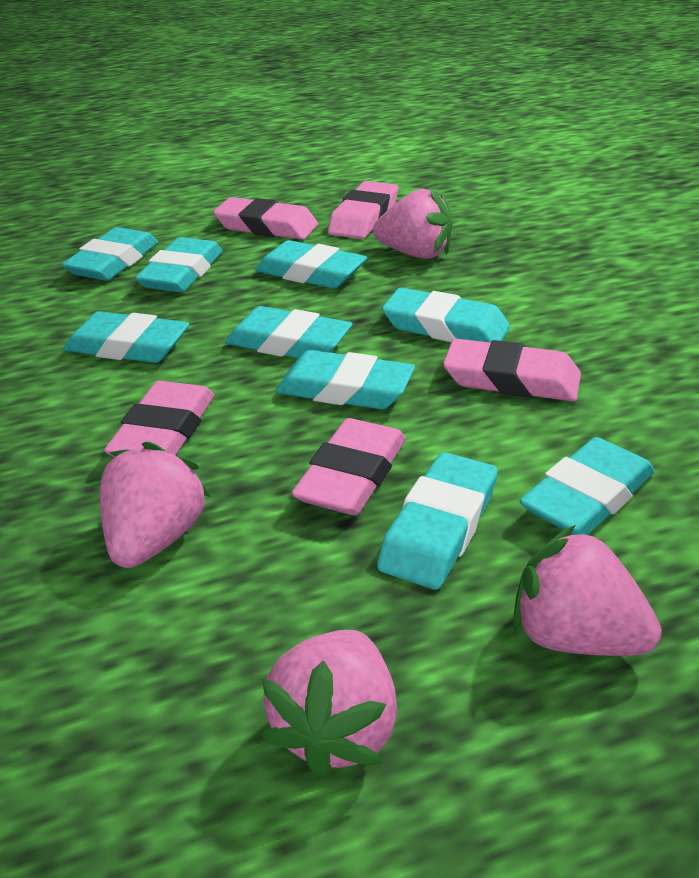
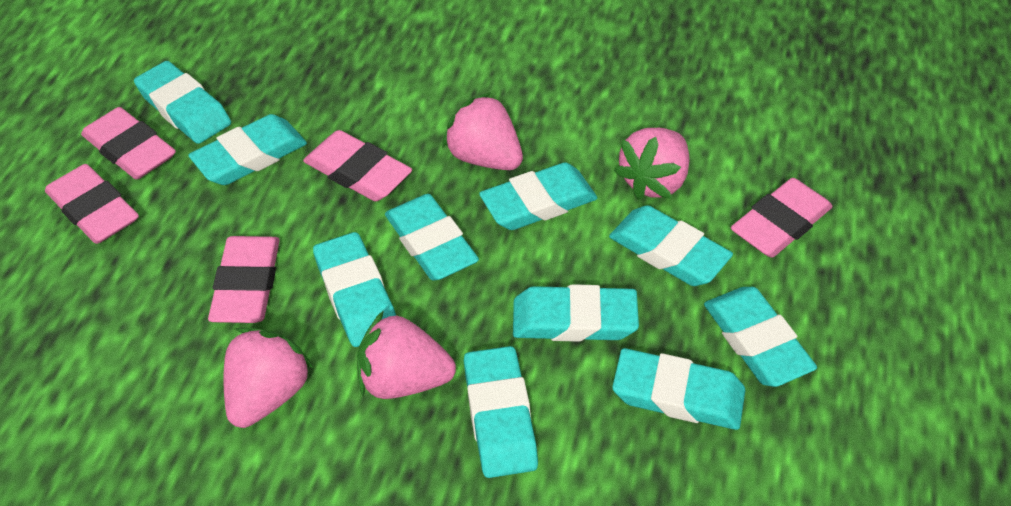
turquoise eraser: [62,227,158,281] [64,311,189,363] [135,237,223,292] [225,306,352,358] [255,240,367,289] [276,350,415,409] [377,452,498,590] [382,288,510,343] [519,437,655,535] = 9 -> [134,61,231,144] [188,114,307,185] [313,232,396,347] [385,194,479,281] [464,346,538,478] [479,162,597,230] [513,284,639,342] [609,205,733,286] [612,348,745,430] [704,287,817,387] = 10

